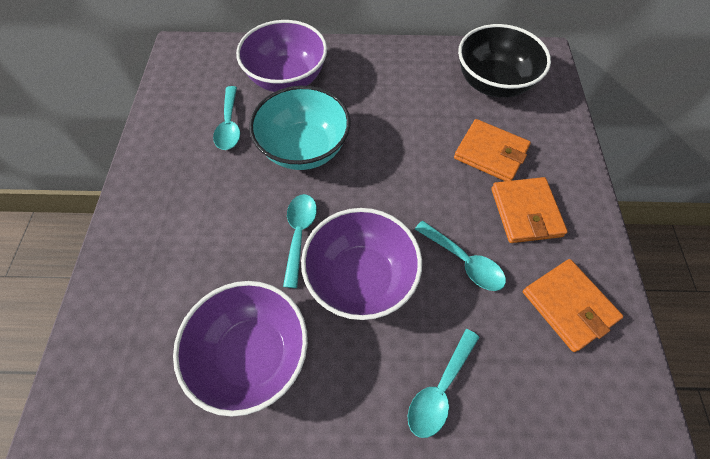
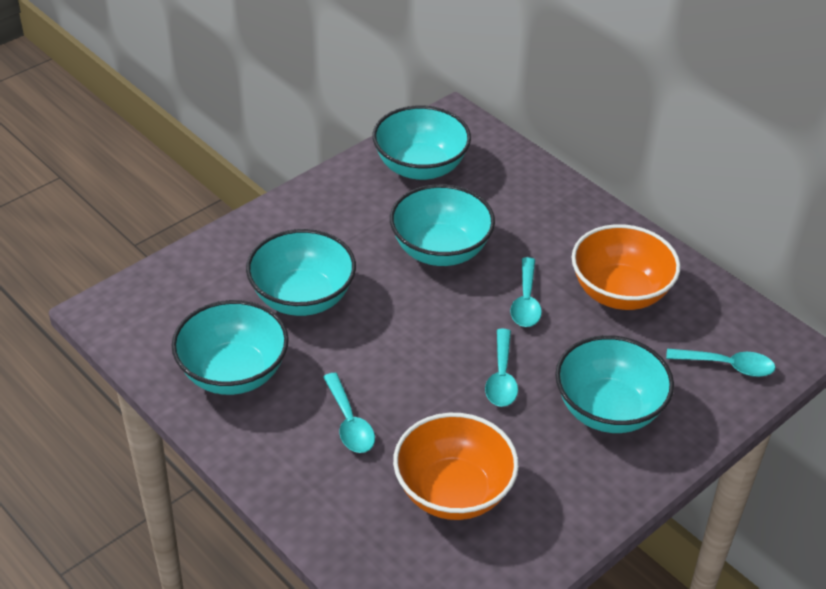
black bowl: [458,24,551,98] = 1 -> none = 0
orange bowl: none = 0 -> [393,413,519,520] [572,224,680,310] = 2
orange wallet: [454,119,531,181] [491,177,568,243] [523,259,623,352] = 3 -> none = 0
purple bowl: [173,281,308,417] [236,20,327,92] [301,208,422,320] = 3 -> none = 0
turquoise bowl: [249,86,351,170] = 1 -> [172,300,289,395] [246,229,356,316] [373,105,471,180] [390,184,495,266] [555,335,674,433] = 5

